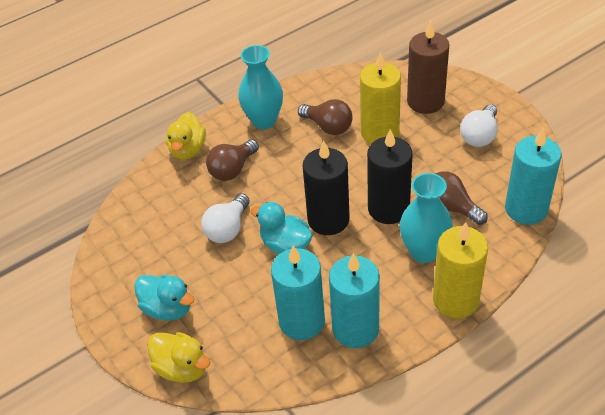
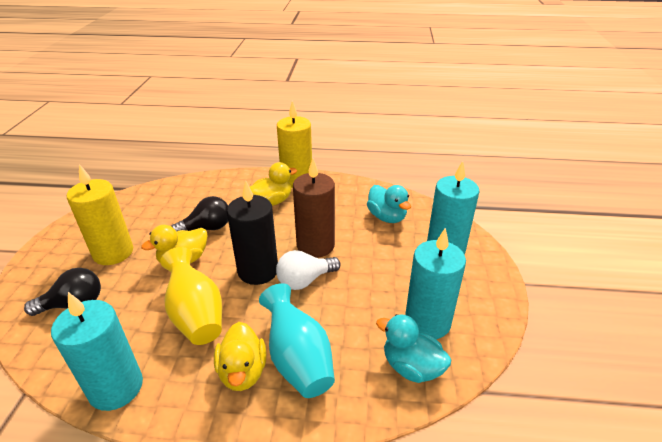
black candle: [303,140,350,235] [367,129,413,224] = 2 -> [227,181,278,285] = 1
black light bulb: none = 0 -> [24,268,101,316] [171,196,228,232] = 2
brown light bulb: [206,139,259,181] [298,99,353,135] [436,171,488,225] = 3 -> none = 0
turquoise vase: [238,45,283,129] [400,173,453,263] = 2 -> [259,283,335,398] = 1
white light bulb: [201,194,250,243] [460,104,498,147] = 2 -> [276,250,341,290] = 1
yellow duck: [147,332,211,383] [166,112,206,160] = 2 -> [141,225,208,264] [214,322,266,391] [250,162,297,206] = 3
yellow vase: none = 0 -> [160,247,222,345] = 1

